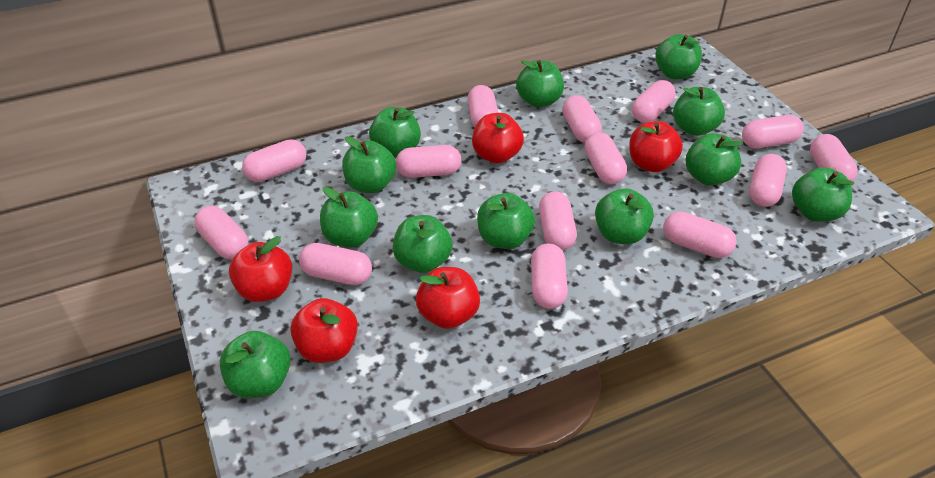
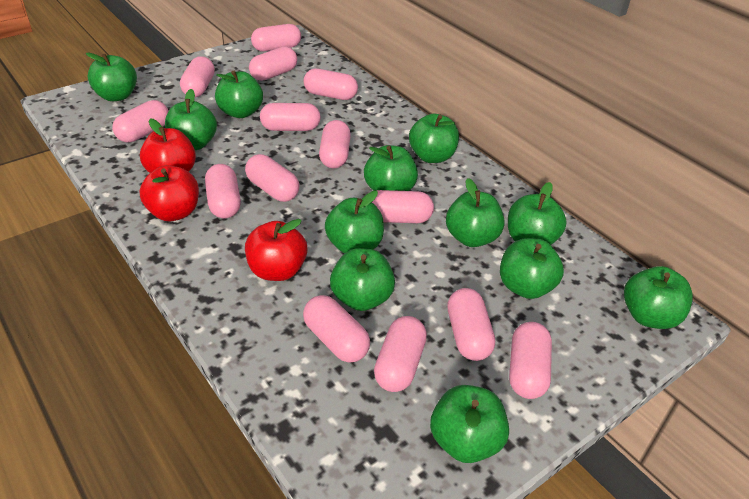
red apple: [229,236,292,302] [290,298,358,363] [416,267,480,329] [472,113,524,163] [629,121,683,172] = 5 -> [140,118,196,173] [140,165,199,221] [245,219,307,281] = 3

